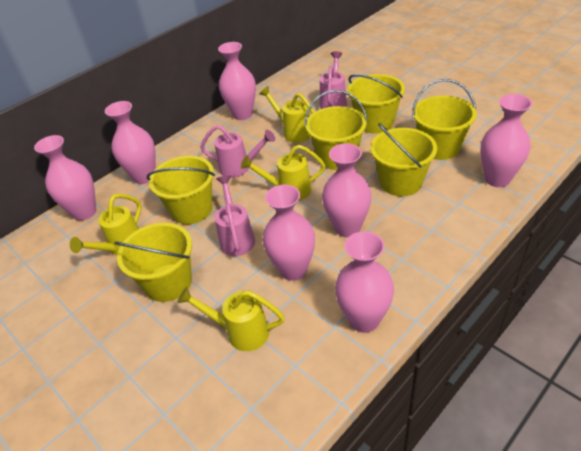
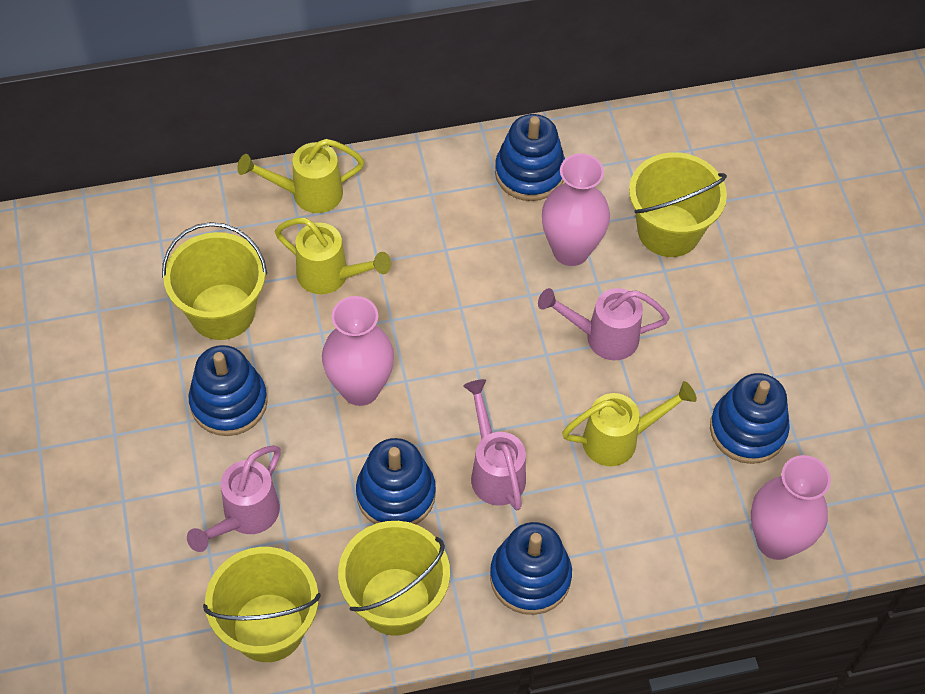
blue stacking toy: none = 0 -> [189,345,268,436] [356,438,436,525] [490,522,572,615] [495,114,565,201] [710,373,790,464] = 5
pink vase: [34,135,96,221] [105,101,156,184] [218,42,256,120] [263,185,315,281] [322,143,372,237] [335,231,394,333] [480,94,532,187] = 7 -> [322,296,394,406] [542,153,610,266] [751,455,831,560] = 3
yellow bucket: [114,223,192,302] [147,156,215,224] [304,90,368,170] [347,74,405,134] [370,123,437,196] [412,79,477,160] = 6 -> [162,222,267,340] [203,547,321,662] [338,521,450,636] [629,152,727,257] = 4
yellow watering can: [70,194,141,255] [177,287,284,351] [241,145,325,201] [259,86,315,143] = 4 -> [237,139,364,213] [275,218,391,294] [562,381,697,466] = 3

